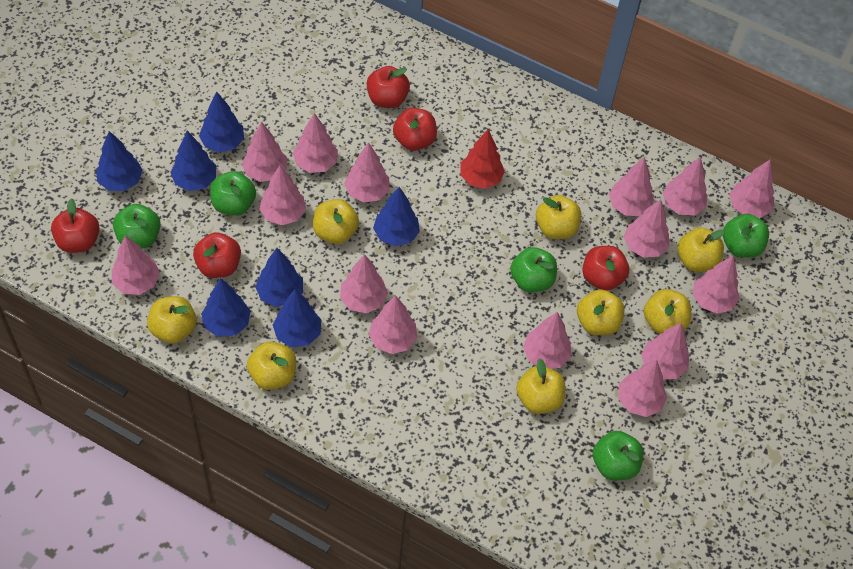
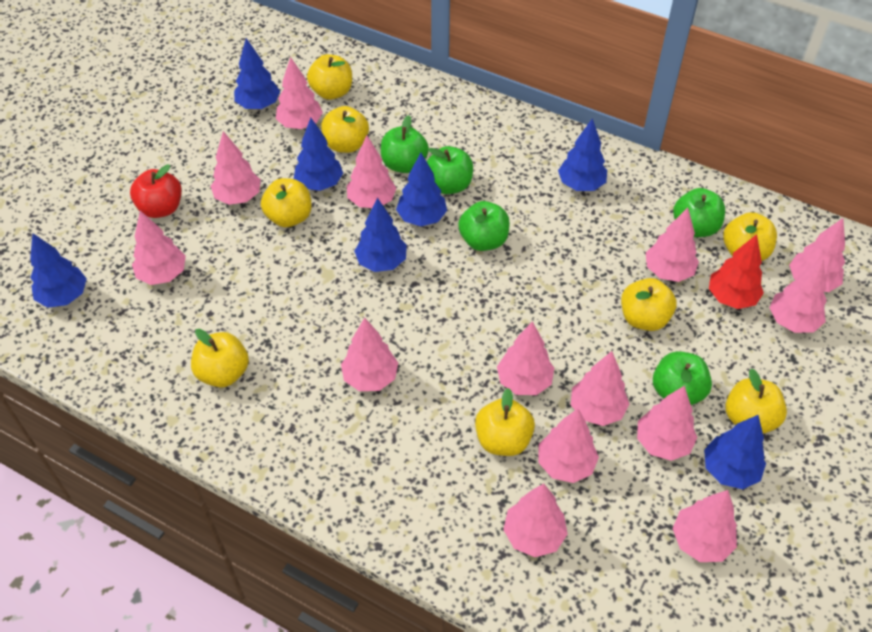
pink tree: [112,235,160,295] [242,121,287,182] [259,165,306,225] [293,113,338,173] [340,254,388,313] [344,143,390,203] [369,295,417,354] [523,312,571,369] [609,158,654,216] [618,360,667,417] [624,199,669,258] [641,323,689,379] [663,157,708,216] [693,256,740,314] [730,160,774,218] = 15 -> [132,211,186,285] [210,131,261,205] [276,57,323,129] [341,318,398,391] [347,136,397,208] [497,321,554,395] [503,484,568,557] [538,409,599,483] [571,351,629,426] [637,386,697,461] [646,208,699,282] [672,490,737,562] [769,259,827,333] [789,218,845,292] = 14
red apple: [51,199,100,253] [193,232,241,278] [366,66,410,108] [393,108,437,151] [582,246,629,291] = 5 -> [130,164,182,218] = 1

